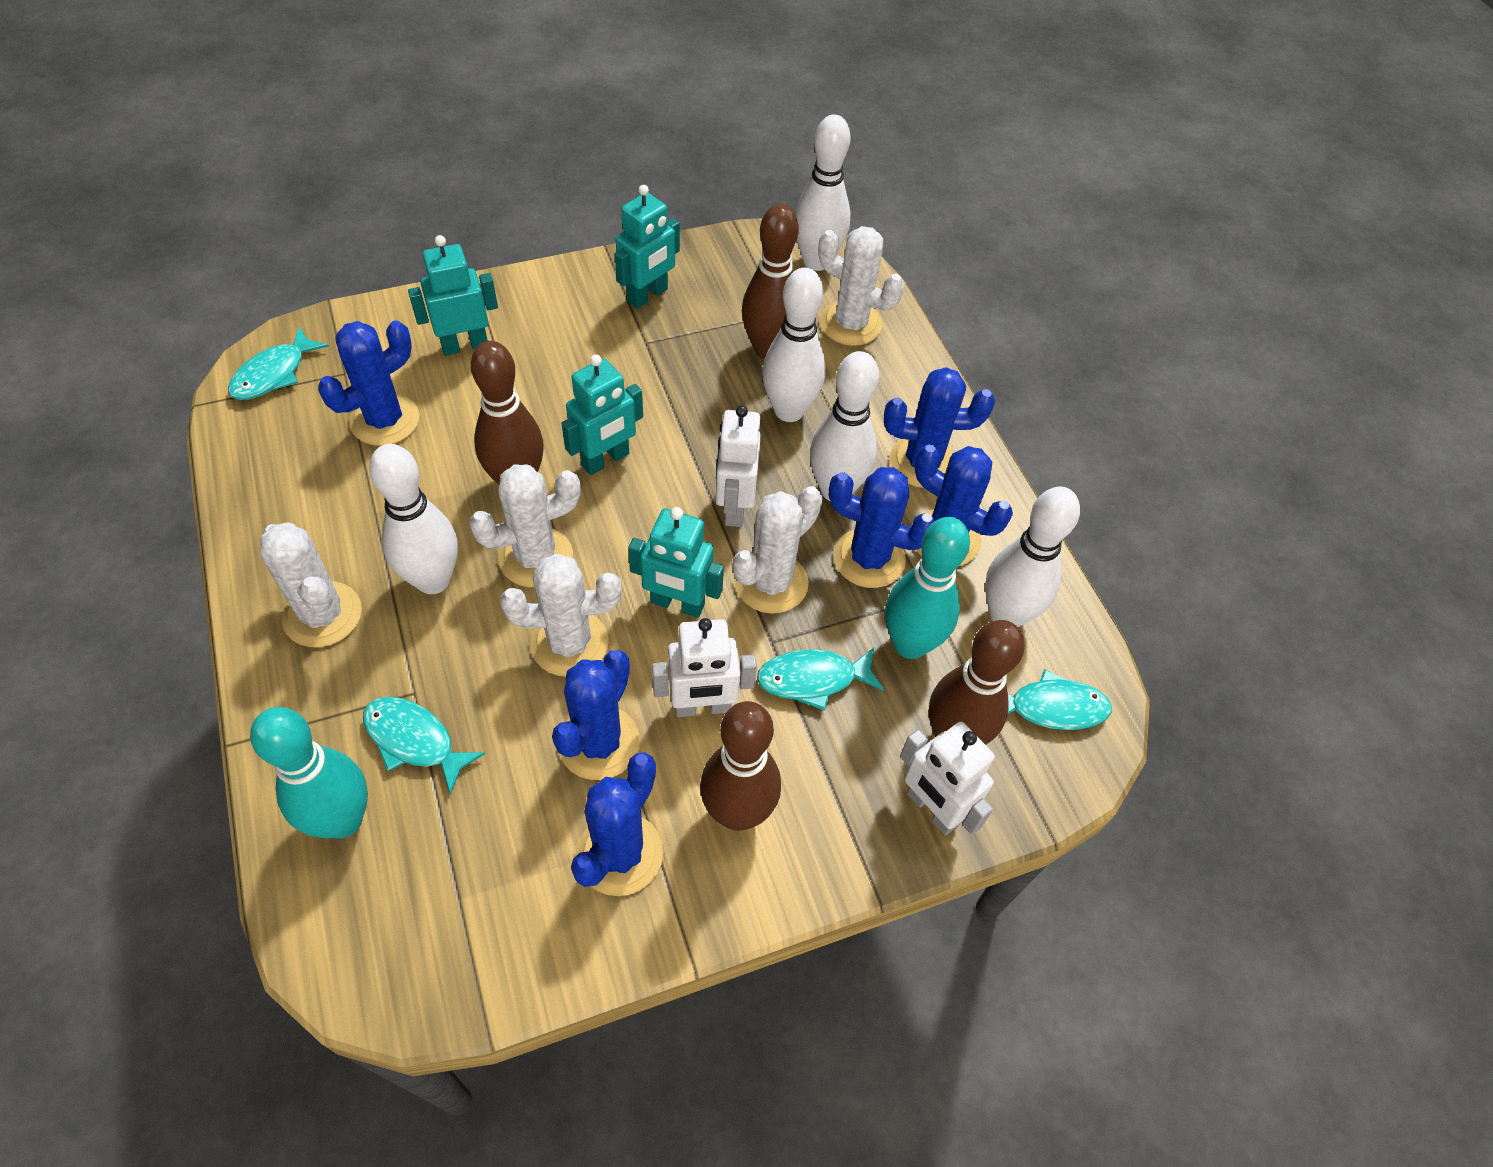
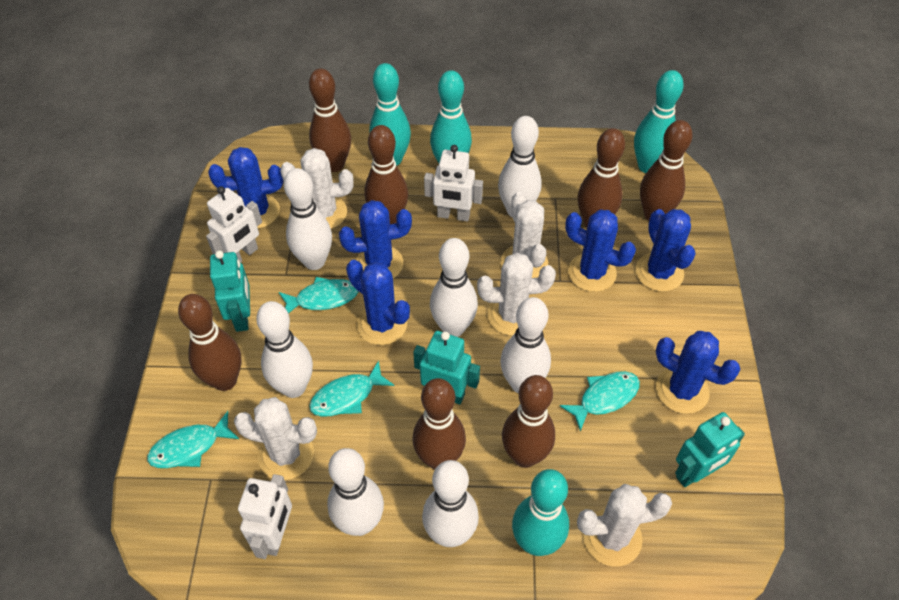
brown bowling pin: [471,341,544,485] [700,701,781,831] [742,204,799,359] [929,620,1025,745] = 4 -> [178,294,241,391] [309,68,351,172] [364,125,408,224] [413,378,466,470] [502,375,555,468] [578,128,625,228] [640,120,692,221] = 7
turquoise bowling pin: [250,707,368,839] [885,517,970,659] = 2 -> [369,63,411,165] [430,70,472,163] [512,469,569,556] [634,70,684,173] = 4
turquoise robot: [408,235,498,356] [562,354,643,475] [615,185,680,309] [628,507,724,618] = 4 -> [210,250,250,332] [413,331,480,404] [675,412,745,487] = 3
white bowling pin: [369,444,458,594] [762,268,826,422] [795,114,851,271] [810,351,879,501] [985,487,1080,627] = 5 -> [256,301,313,398] [284,168,332,270] [327,448,384,536] [422,460,479,547] [430,238,478,337] [498,116,542,218] [500,297,551,393] = 7

